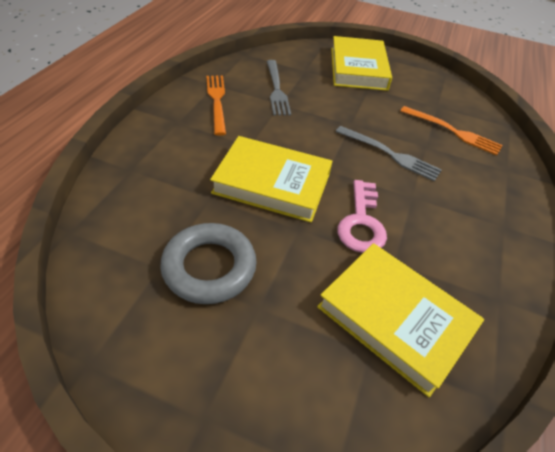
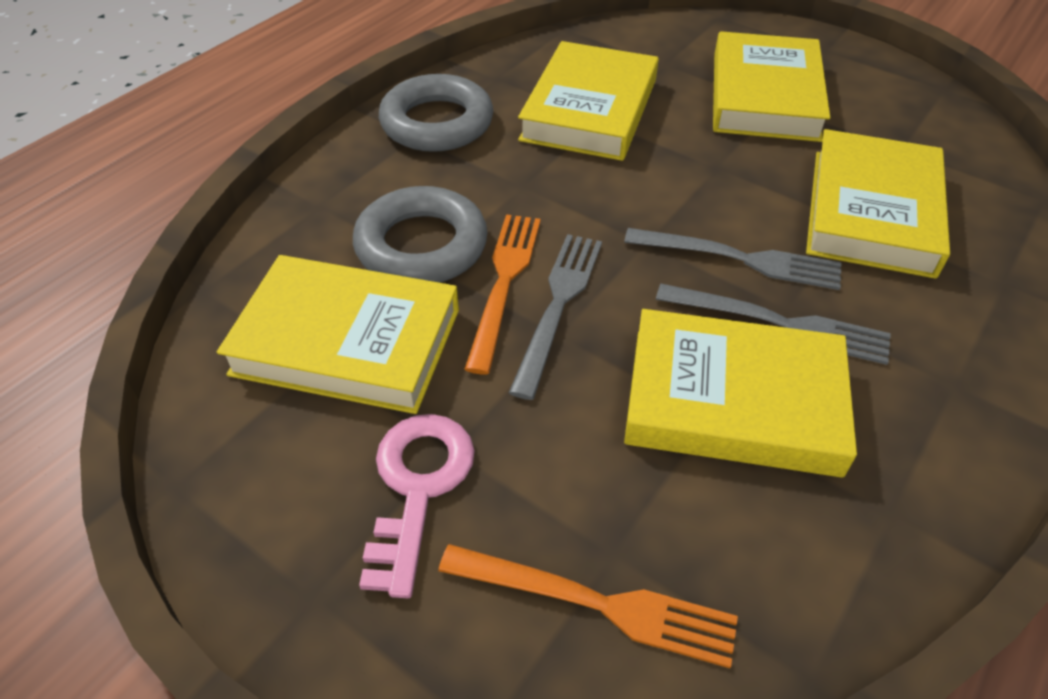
grey fork: [267,60,291,116] [336,126,442,181] = 2 -> [509,234,602,400] [624,228,841,290] [656,284,891,365] = 3
grey ring: [160,223,257,304] = 1 -> [353,186,487,283] [379,74,493,152] = 2
yellow book: [210,136,332,222] [317,243,484,397] [331,36,392,91] = 3 -> [217,255,459,414] [518,41,659,161] [624,309,857,477] [713,31,830,142] [806,129,950,279] = 5

